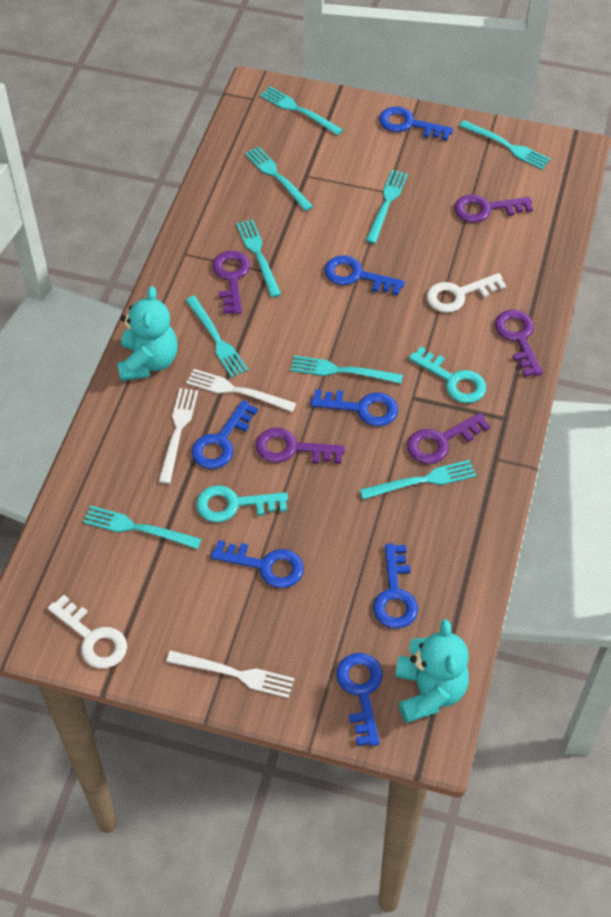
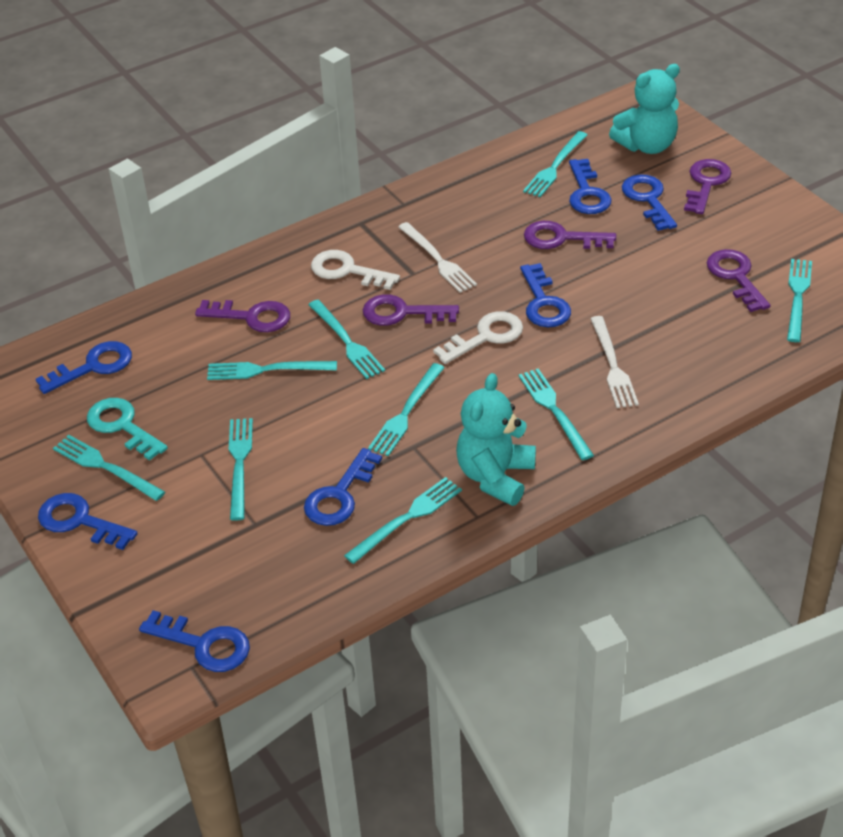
turquoise key: [196,485,288,522] [409,347,486,403] = 2 -> [87,398,168,461] = 1
white fork: [158,388,198,484] [166,650,294,698] [186,369,296,412] = 3 -> [398,222,477,293] [590,316,639,408] = 2

